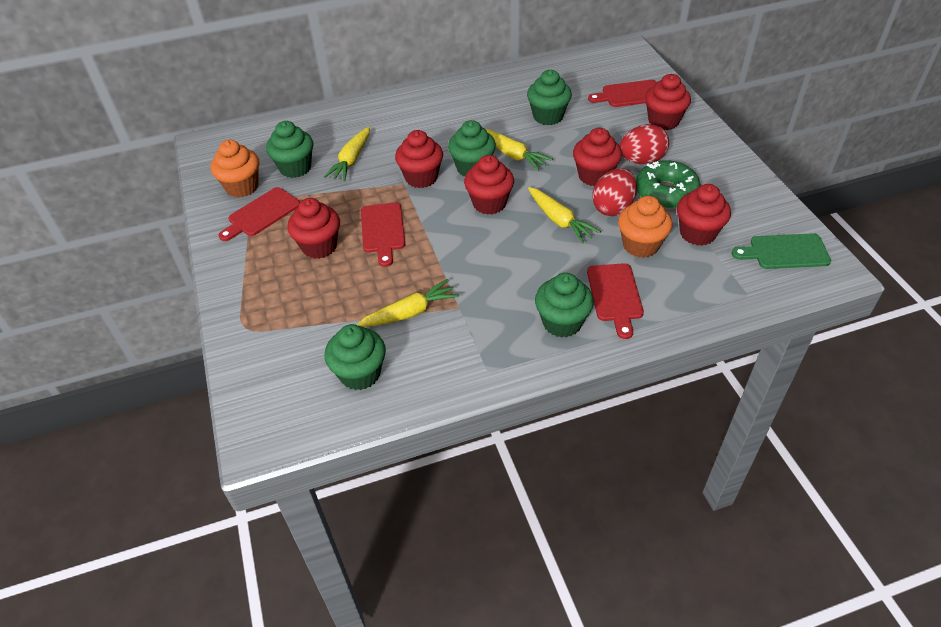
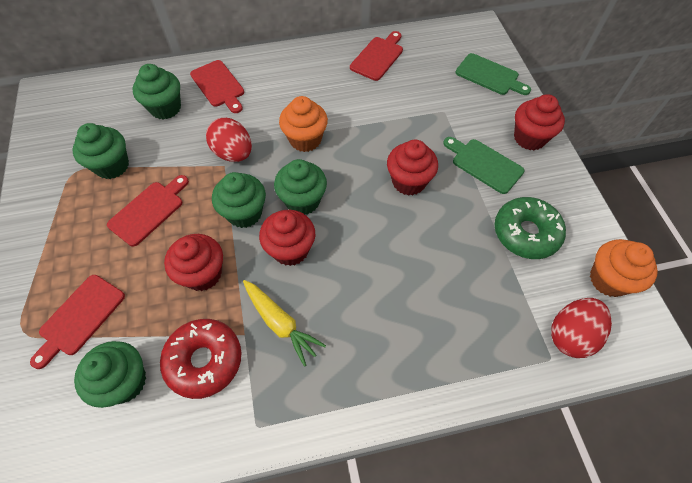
green cutting board: [732,233,831,269] = 1 -> [443,137,524,194] [456,53,531,95] = 2
red cupcake: [287,198,340,259] [395,130,443,188] [464,155,514,215] [573,128,622,186] [645,74,691,130] [677,184,731,246] = 6 -> [164,234,223,291] [259,210,315,266] [387,139,438,196] [514,94,565,150] = 4
red donut: none = 0 -> [160,319,241,399] = 1
yellow carrot: [324,127,370,181] [356,279,459,327] [486,129,553,171] [528,187,601,243] = 4 -> [243,280,326,367] = 1

